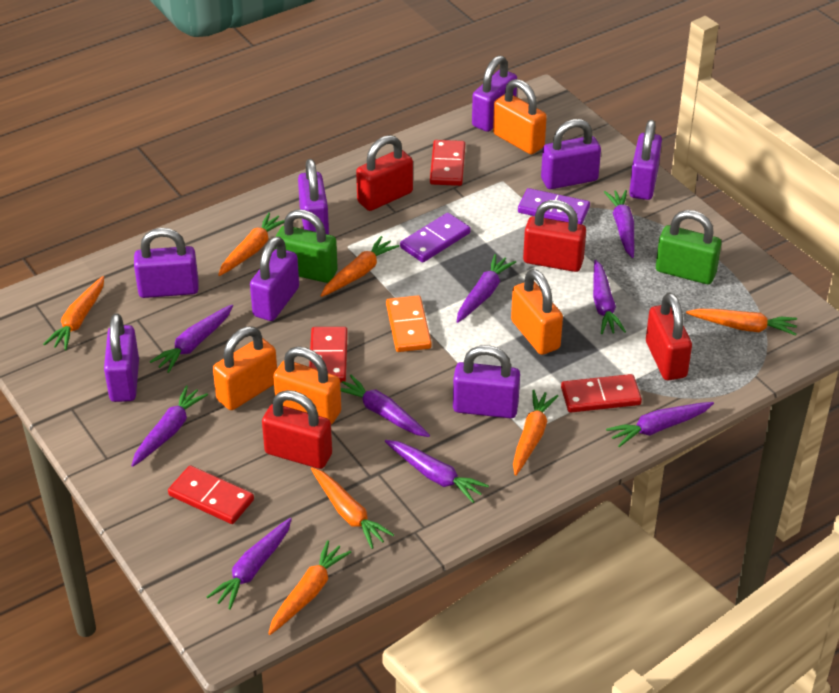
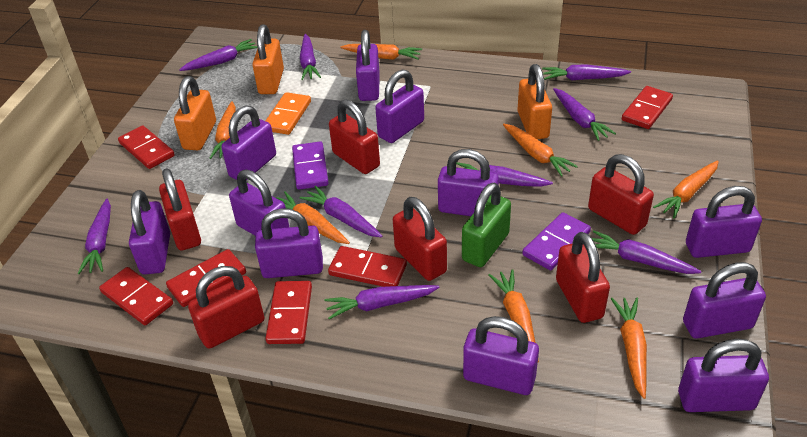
green padlock: [275,210,338,283] [656,210,721,284] = 2 -> [462,183,511,267] = 1
orange padlock: [213,327,277,410] [273,347,341,425] [493,79,547,154] [511,269,563,355] = 4 -> [174,76,216,150] [252,24,284,94] [517,64,552,139] = 3
purple padlock: [104,313,139,402] [134,228,199,298] [250,236,299,321] [298,159,329,235] [453,345,520,418] [472,56,517,132] [541,119,601,189] [629,120,662,200] = 8 -> [129,190,170,274] [221,106,276,181] [229,170,289,236] [255,208,323,278] [356,30,380,101] [375,69,424,143] [438,149,499,216] [463,316,539,395] [678,339,769,412] [683,262,766,338] [686,186,762,258] = 11
red domino: [168,465,254,524] [309,327,348,383] [430,140,465,186] [561,374,642,413] = 4 -> [99,267,173,325] [118,125,175,169] [166,249,246,307] [265,281,312,344] [328,246,407,287] [622,86,673,129] = 6
red padlock: [262,390,332,469] [356,135,413,211] [523,200,586,272] [646,293,692,380] = 4 -> [159,168,201,251] [188,266,265,349] [329,100,380,174] [393,197,447,281] [556,232,610,323] [588,154,654,235] = 6

